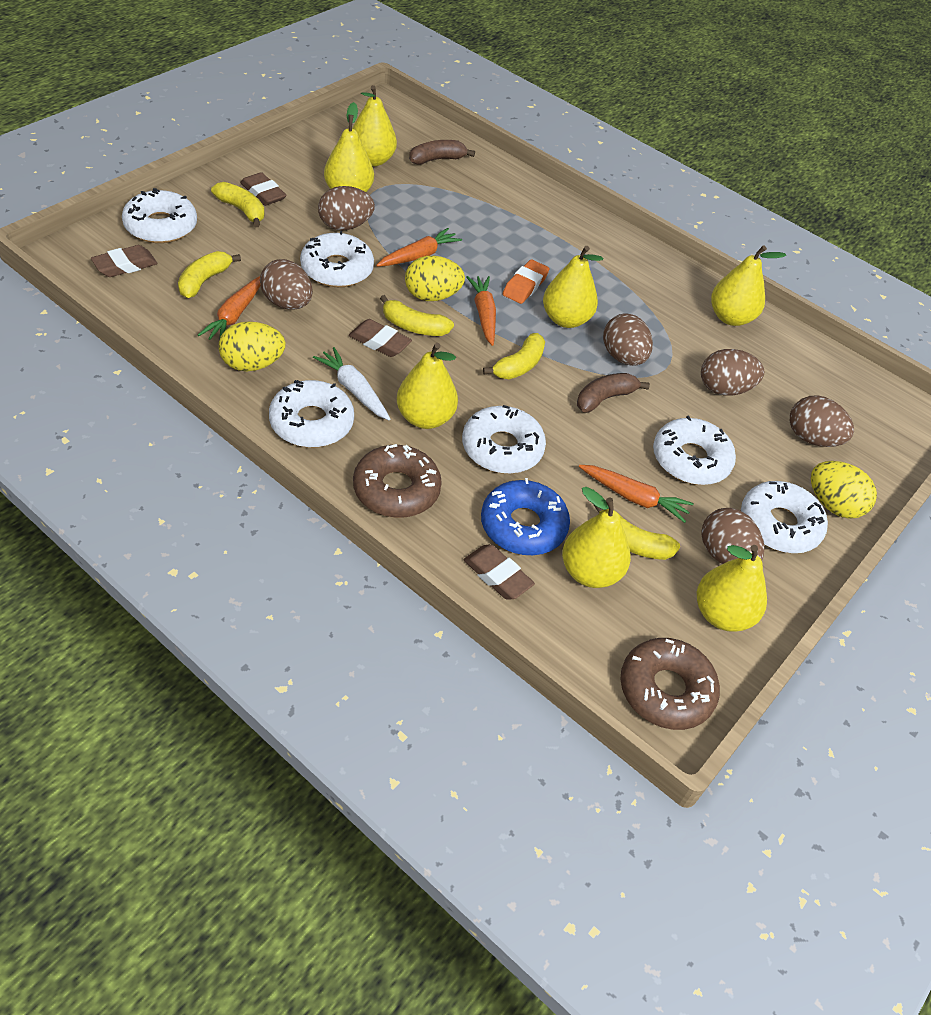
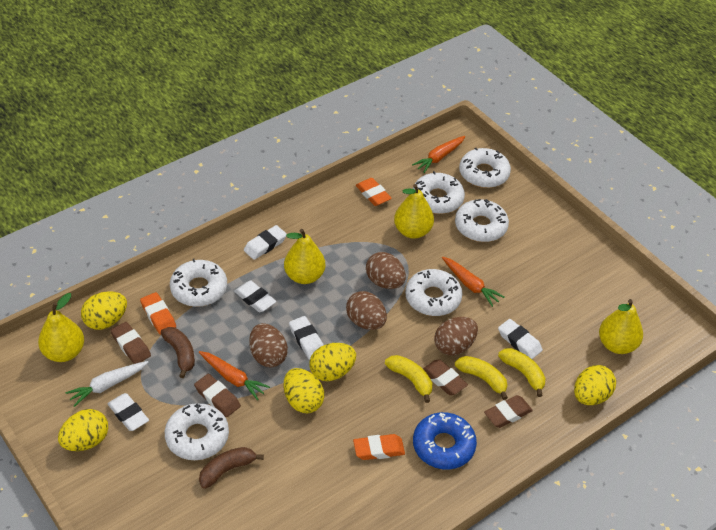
brown donut: [353,444,442,518] [620,638,720,730] = 2 -> none = 0
brown egg: [260,259,313,310] [318,186,375,230] [603,314,653,366] [701,349,764,396] [701,508,764,564] [790,395,854,447] = 6 -> [249,323,288,367] [346,291,387,330] [366,252,406,289] [434,317,478,356] = 4
orange carrot: [198,276,260,340] [376,228,462,267] [467,276,496,346] [579,465,694,523] = 4 -> [199,351,270,400] [412,136,465,173] [442,256,504,307] = 3
orange eraser: [503,259,549,304] = 1 -> [140,292,176,334] [353,434,405,460] [356,178,392,206] = 3
white eraser: none = 0 -> [108,393,149,431] [234,281,276,312] [244,225,287,260] [289,316,324,360] [498,319,543,359] = 5
yellow banana: [178,251,241,298] [211,182,265,227] [380,295,454,336] [483,333,545,379] [594,505,680,560] = 5 -> [385,355,432,403] [455,356,508,400] [498,348,546,397] = 3
yellow egg: [219,322,285,371] [405,256,465,301] [811,461,877,519] = 3 -> [58,409,108,451] [81,291,127,330] [284,368,324,413] [309,343,356,381] [574,365,616,405] = 5
yellow pear: [324,102,374,192] [352,85,397,167] [397,343,458,429] [543,246,603,328] [562,487,631,588] [697,545,767,632] [711,245,786,326] = 7 -> [38,293,84,362] [284,229,325,284] [394,184,434,239] [599,299,643,354] = 4

